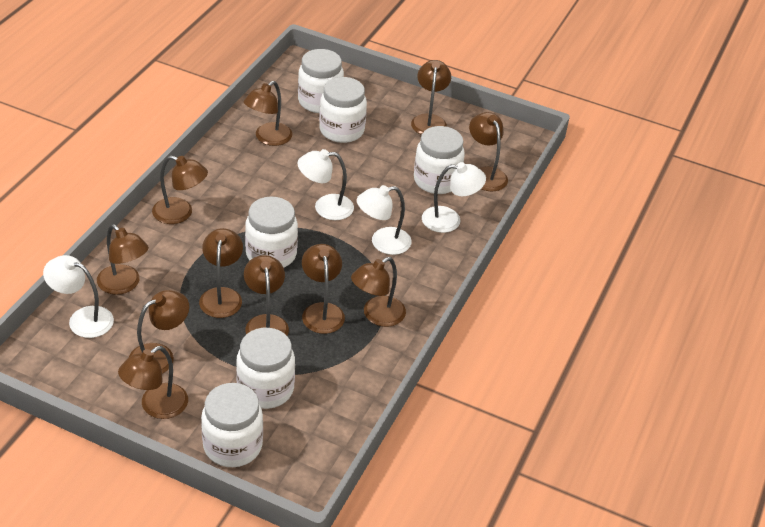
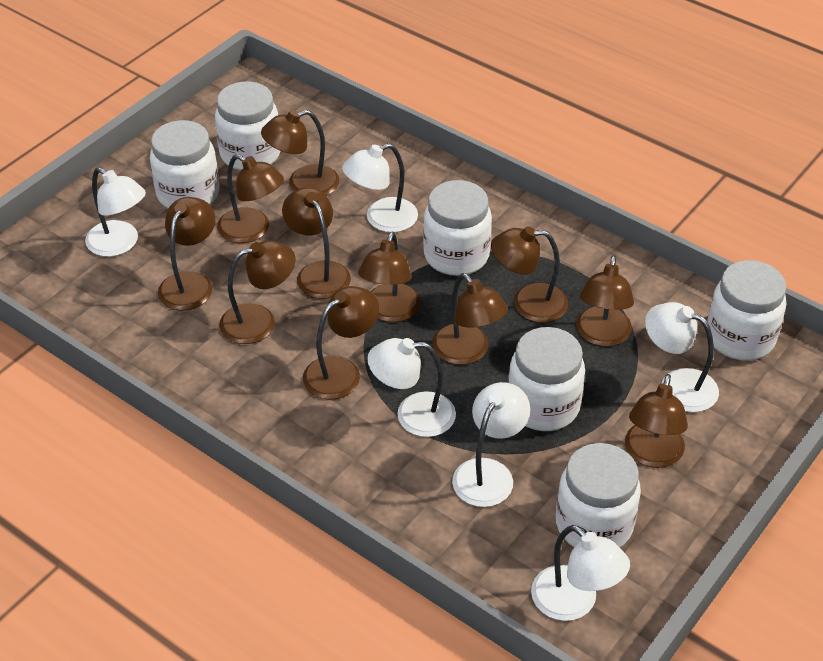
white lamp: [43,255,114,338] [297,149,354,220] [357,185,412,255] [422,162,486,233] = 4 -> [85,167,146,257] [342,143,418,232] [367,338,456,437] [452,382,530,507] [531,525,630,621] [645,302,719,412] = 6

